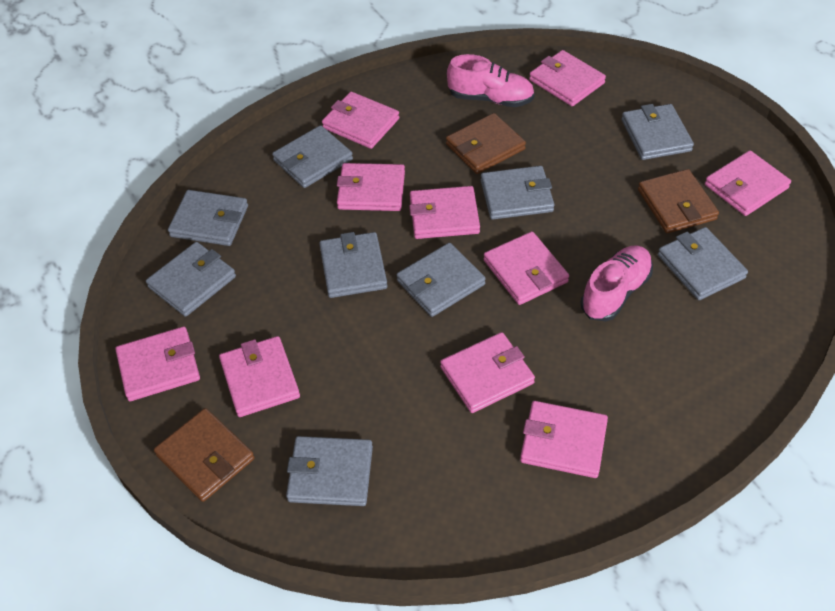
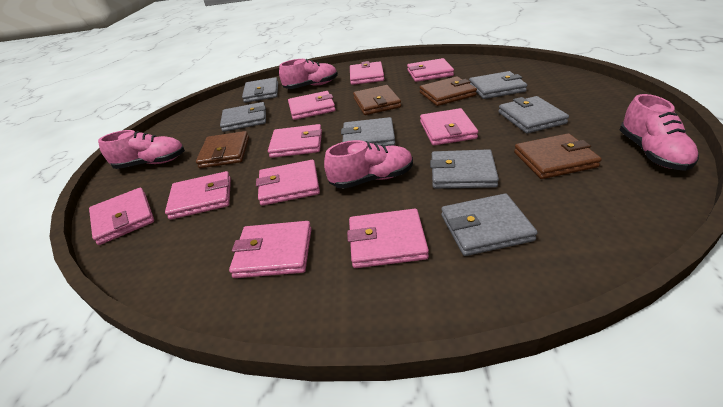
brown wallet: [154,408,254,502] [446,113,526,174] [638,169,719,233] = 3 -> [196,131,249,168] [353,85,401,115] [420,76,477,106] [514,133,602,179] = 4
grey wallet: [146,242,236,317] [168,190,248,246] [272,125,353,188] [286,436,373,506] [319,232,387,298] [396,243,486,317] [481,166,555,220] [621,104,694,160] [658,227,748,300] = 9 -> [220,102,266,132] [242,77,278,103] [341,117,395,146] [430,149,499,189] [441,193,538,256] [469,71,527,99] [498,96,569,133] = 7
pink shoe: [447,54,535,107] [581,245,653,321] = 2 -> [98,130,185,169] [279,59,338,89] [324,140,413,189] [620,94,699,171] = 4

